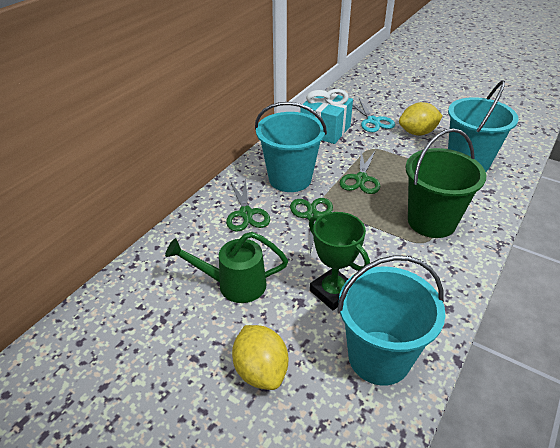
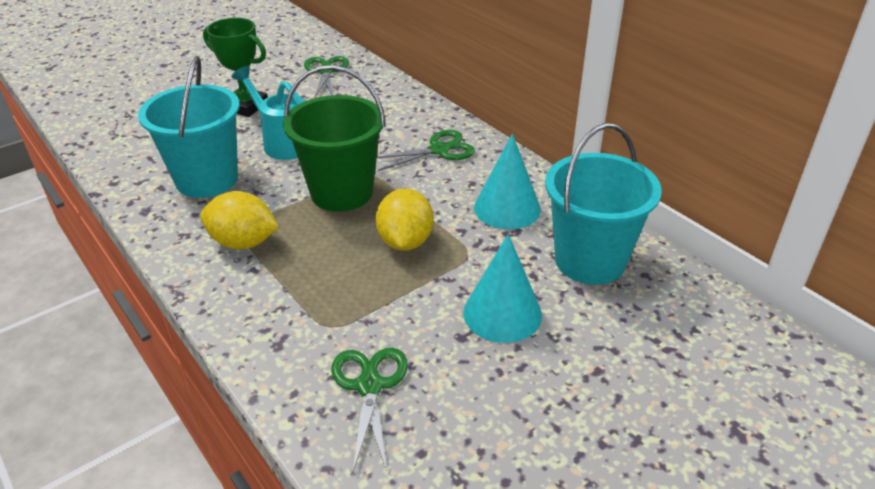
green watering can: [165,232,288,303] = 1 -> none = 0
turquoise bucket: [255,102,327,192] [337,255,445,386] [448,80,518,172] = 3 -> [138,56,240,198] [545,123,662,285] = 2
turquoise cone: none = 0 -> [463,234,542,343] [474,134,541,229] = 2
turquoise gift: [300,89,353,144] = 1 -> none = 0
turquoise scissors: [353,99,395,132] = 1 -> none = 0
turquoise watering can: none = 0 -> [231,66,305,160] = 1

